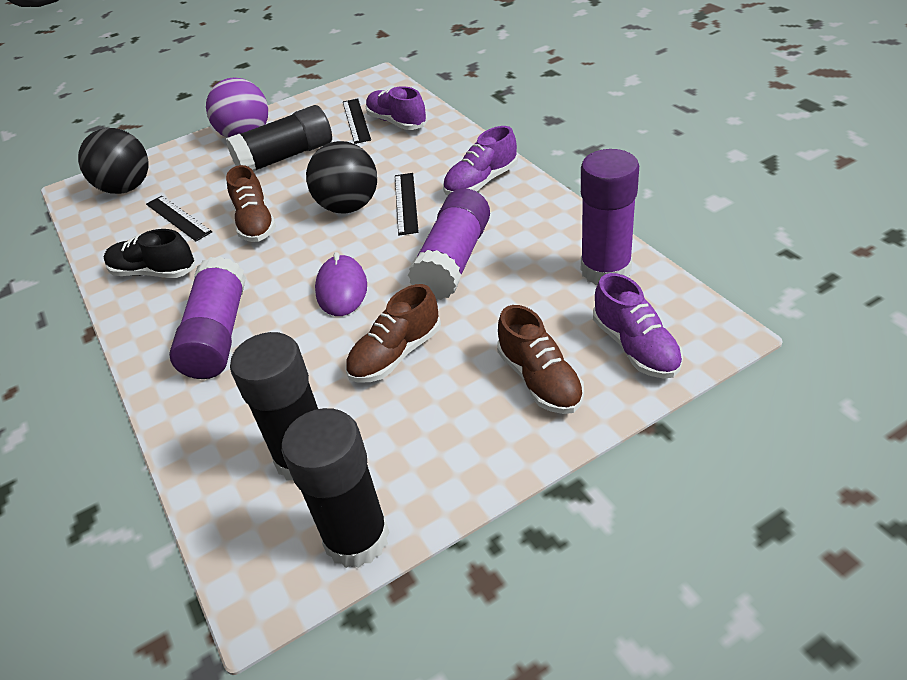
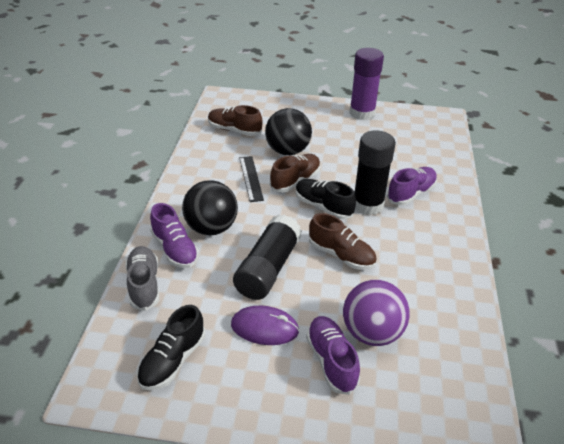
black glue stick: [226,105,332,172] [230,332,318,481] [282,408,390,568] = 3 -> [233,215,302,300] [355,130,396,215] = 2
black ruler: [146,196,212,241] [343,98,371,144] [395,173,419,236] = 3 -> [239,156,264,202] = 1
black shoe: [104,229,195,278] = 1 -> [137,305,205,390] [296,179,356,220] = 2
grey shoe: none = 0 -> [125,246,159,311] = 1
purple glue stick: [169,256,246,379] [408,188,490,300] [581,149,639,285] = 3 -> [349,48,384,120] = 1

